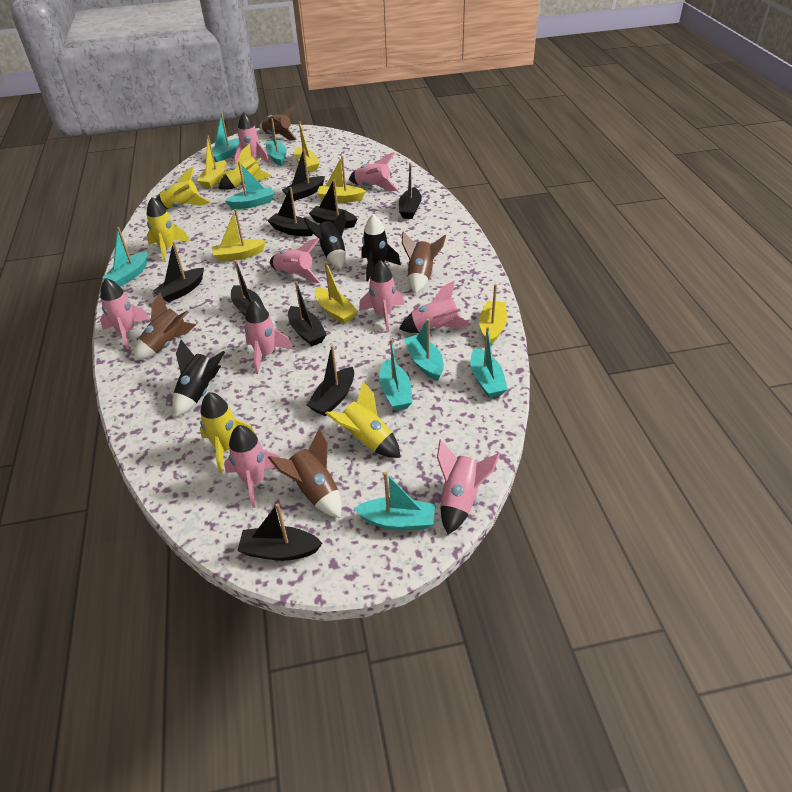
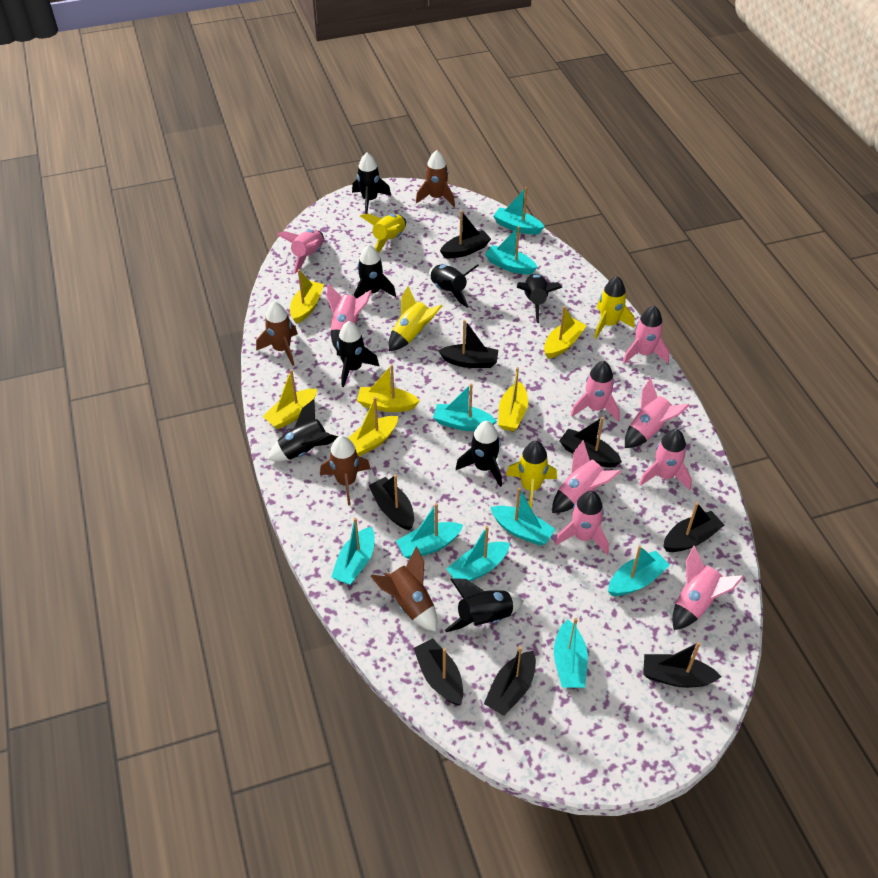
black boat: [153,242,204,303] [231,260,264,316] [237,503,322,561] [267,187,313,237] [282,149,325,201] [288,281,327,346] [307,345,354,416] [309,179,357,228] [399,162,422,219] = 9 -> [369,475,414,530] [413,639,463,705] [438,320,498,368] [440,210,491,258] [484,646,536,716] [559,417,622,468] [643,642,721,688] [663,502,724,552] = 8
black rocket: [172,340,225,417] [304,209,347,269] [362,214,401,281] = 3 -> [267,399,339,461] [337,321,379,387] [352,153,391,214] [354,245,396,298] [429,263,479,308] [445,578,523,632] [456,421,502,487] [517,274,562,323] = 8
turquoise boat: [102,227,148,287] [205,113,240,162] [225,162,275,209] [266,118,287,166] [354,472,435,530] [379,339,413,411] [404,319,444,381] [470,327,508,398] = 8 -> [331,518,375,585] [396,503,463,559] [433,384,497,431] [446,526,510,581] [485,226,538,275] [490,488,556,546] [493,187,544,234] [554,618,588,688] [608,545,670,596] = 9
yellow rocket: [147,197,190,262] [156,166,210,209] [200,392,255,473] [219,144,271,190] [325,381,400,458] = 5 -> [360,214,406,253] [389,286,442,351] [506,441,557,509] [594,276,635,339] = 4

